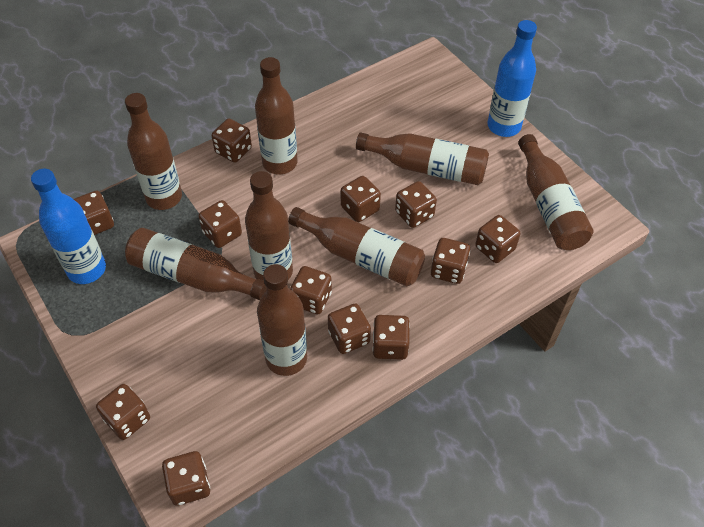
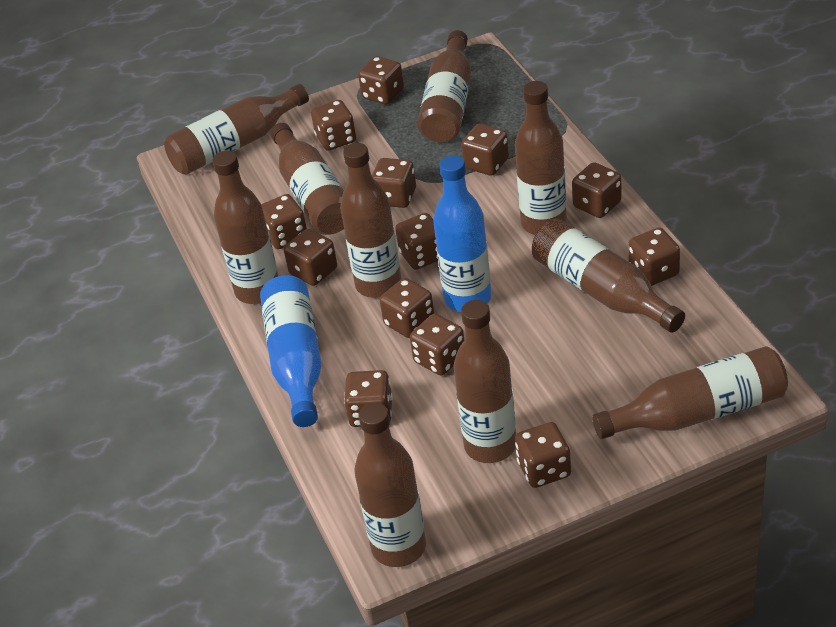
brown bottle: [125,93,182,210] [125,228,267,300] [245,171,293,280] [255,57,298,174] [257,264,307,376] [288,207,425,287] [356,133,489,185] [518,134,594,250] = 8 -> [164,84,309,175] [212,151,278,304] [270,123,344,235] [340,143,402,298] [354,402,426,567] [417,30,471,143] [454,300,516,463] [515,81,567,235] [532,219,685,333] [592,346,788,439] = 10
brown dice: [74,191,114,235] [96,384,150,440] [162,451,210,506] [198,200,242,248] [212,119,252,163] [290,266,332,314] [328,303,371,354] [341,176,381,222] [372,315,410,360] [395,181,437,228] [431,238,470,284] [475,215,520,263] = 12 -> [261,194,307,249] [284,229,337,286] [311,100,356,151] [344,370,393,427] [358,56,404,105] [372,158,416,208] [379,278,434,338] [395,213,438,270] [410,314,464,376] [461,124,509,176] [515,422,571,488] [572,162,622,218] [628,227,680,286] = 13

